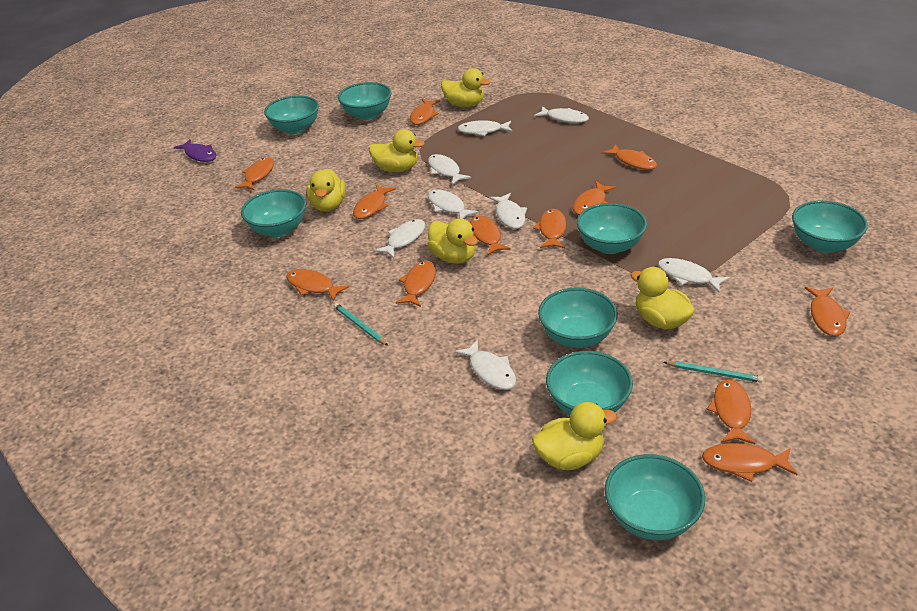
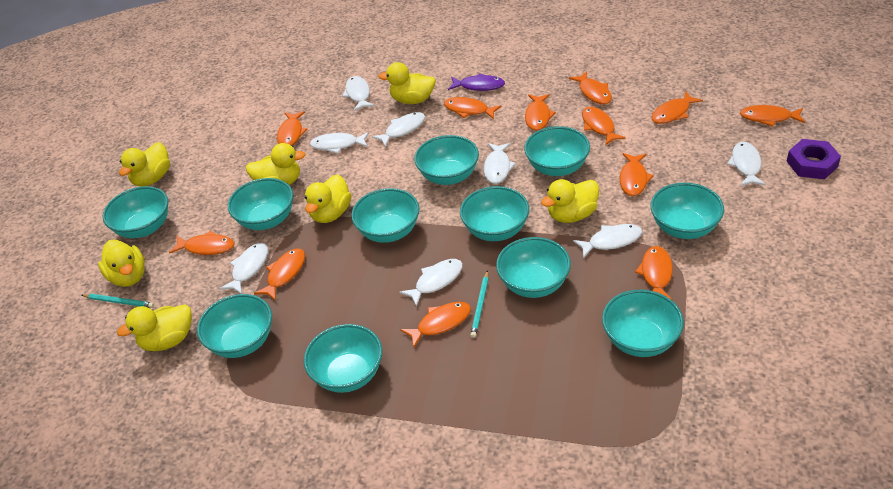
purple nut: none = 0 -> [787,139,841,179] = 1
turquoise bowl: [241,189,306,237] [264,95,319,134] [338,82,391,120] [538,287,618,348] [546,351,633,415] [577,203,647,254] [605,454,705,540] [792,200,868,253] = 8 -> [102,186,168,238] [197,294,272,358] [228,178,293,230] [304,324,382,393] [351,188,420,243] [414,135,479,185] [460,186,529,241] [496,237,571,298] [524,126,590,176] [602,290,684,357] [650,183,724,239] = 11
yellow duck: [307,169,346,212] [369,129,425,172] [427,218,478,264] [441,68,490,107] [532,402,617,470] [631,267,695,330] = 6 -> [98,239,145,287] [117,304,192,351] [119,142,170,186] [246,143,306,185] [305,175,351,223] [378,62,436,104] [541,179,599,223] = 7

